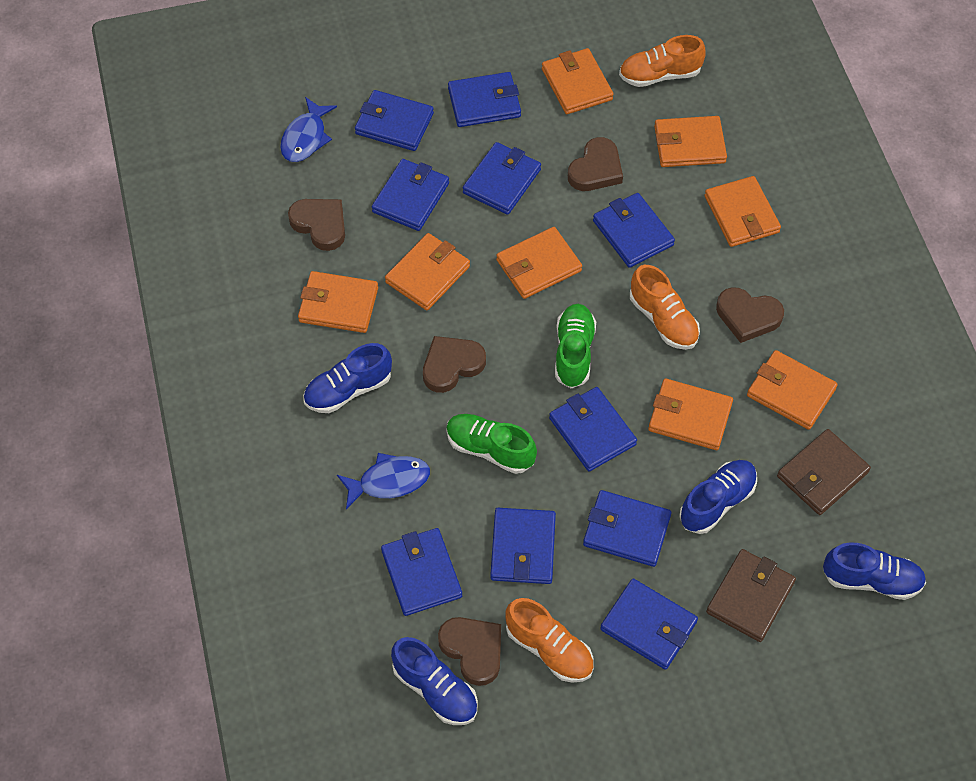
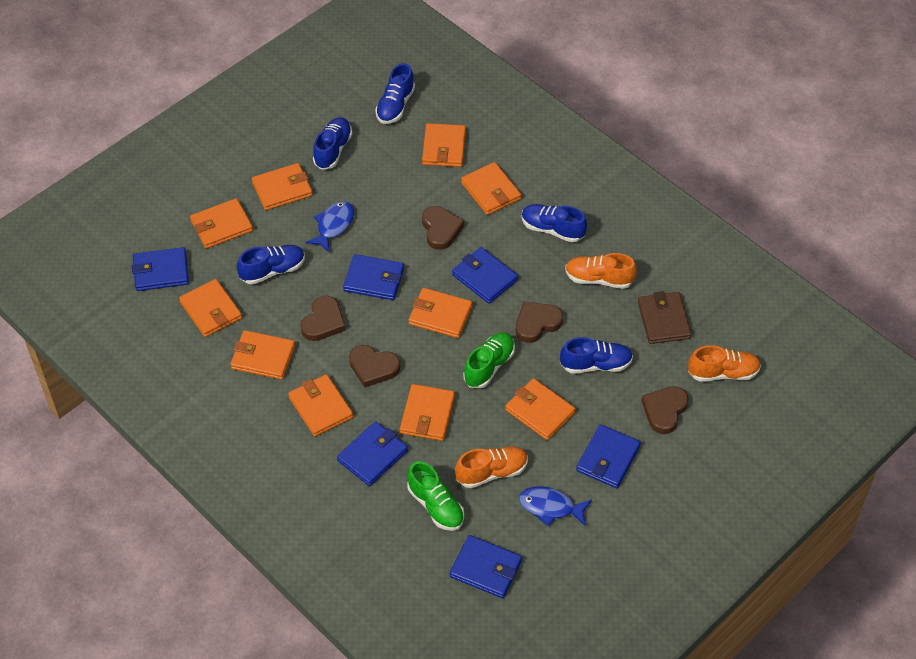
blue shoe: [303,343,392,413] [391,637,478,725] [679,460,757,534] [823,542,926,600] = 4 -> [237,245,305,284] [313,117,352,170] [375,63,415,124] [522,204,587,243] [560,337,633,374] = 5
blue wallet: [355,90,434,151] [372,159,449,231] [381,528,462,616] [448,72,521,127] [463,142,541,215] [490,508,556,584] [549,387,637,472] [583,490,671,567] [593,193,675,268] [600,579,698,670] = 10 -> [132,247,189,291] [337,421,408,486] [343,254,404,300] [450,535,522,598] [452,247,518,304] [576,424,641,488] = 6
brown wallet: [706,549,796,642] [777,429,871,515] = 2 -> [638,291,692,344] = 1
orange wallet: [298,271,378,333] [385,233,470,310] [496,227,582,299] [542,48,614,114] [648,378,733,450] [654,116,727,167] [704,176,781,247] [747,350,838,430] = 8 -> [179,279,242,337] [190,198,253,249] [230,330,295,380] [252,163,313,210] [288,374,353,437] [400,384,455,441] [409,288,472,338] [422,123,466,167] [461,162,521,215] [505,378,576,440] = 10

